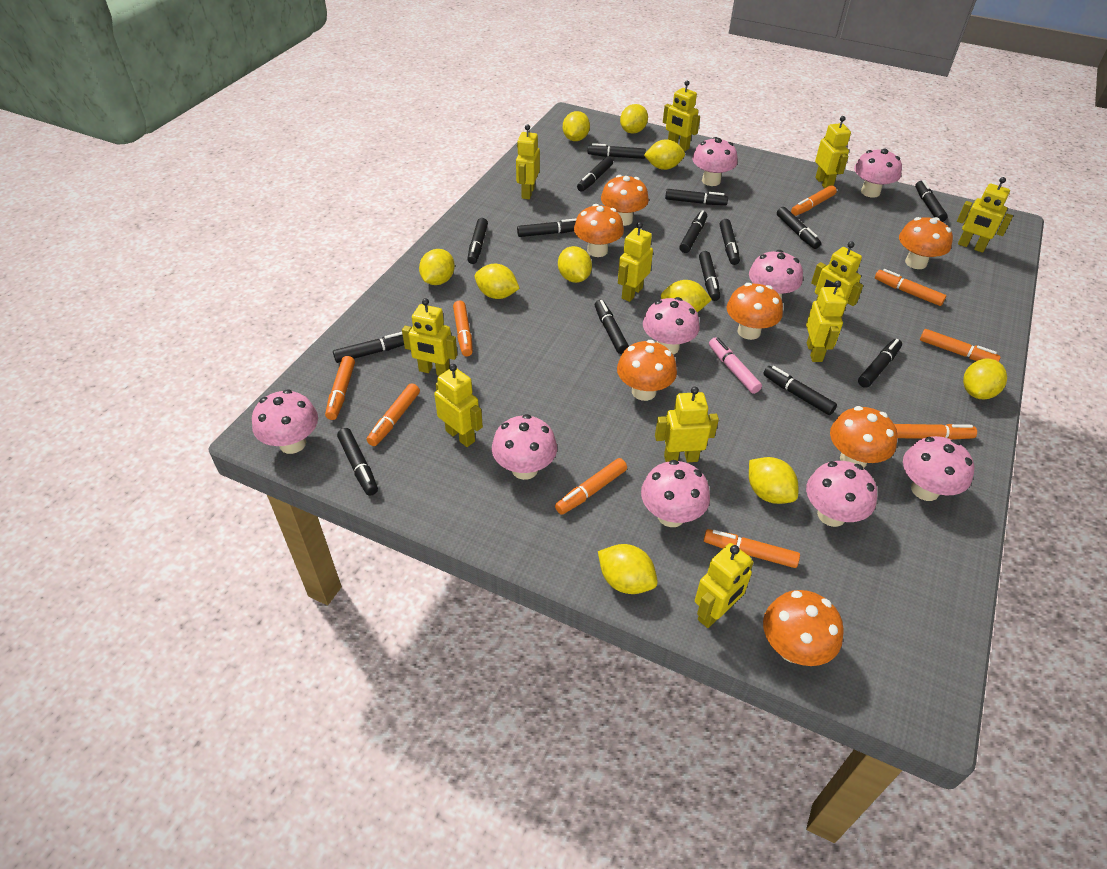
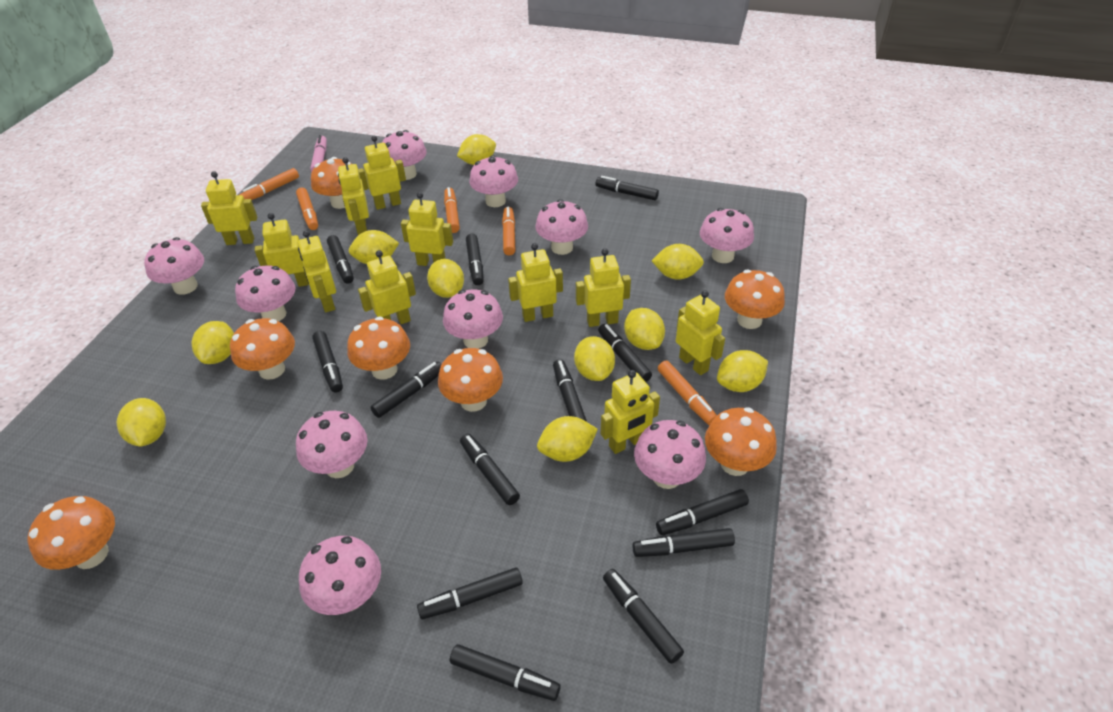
black marker: [333,332,404,363] [337,428,378,496] [467,218,488,264] [517,218,577,237] [577,157,613,192] [588,143,646,159] [595,300,629,354] [665,189,728,205] [679,210,707,253] [699,251,720,301] [720,219,740,265] [763,366,837,415] [777,207,821,249] [858,339,902,388] [915,180,948,222] = 15 -> [312,331,343,393] [327,235,354,284] [371,362,442,418] [417,567,523,619] [450,644,561,701] [460,434,520,505] [466,234,483,285] [553,359,587,422] [596,176,659,200] [598,324,652,382] [603,569,684,664] [632,528,735,557] [656,489,749,535] = 13
orange marker: [325,356,355,420] [367,383,420,446] [453,301,473,356] [555,458,627,515] [704,529,800,568] [791,185,837,216] [875,269,946,306] [894,424,977,440] [920,329,1001,362] = 9 -> [239,168,299,200] [296,188,318,230] [444,187,460,233] [502,207,515,256] [658,361,717,425] = 5
pink mushroom: [252,389,318,454] [492,414,557,480] [641,460,710,527] [643,297,700,355] [692,137,738,186] [749,250,803,298] [806,461,877,527] [854,149,902,198] [903,436,974,501] = 9 -> [144,237,204,295] [235,265,295,321] [296,411,368,478] [299,536,381,615] [382,130,427,180] [443,290,503,349] [469,155,518,207] [535,199,588,255] [634,420,706,489] [700,208,754,263] = 10

